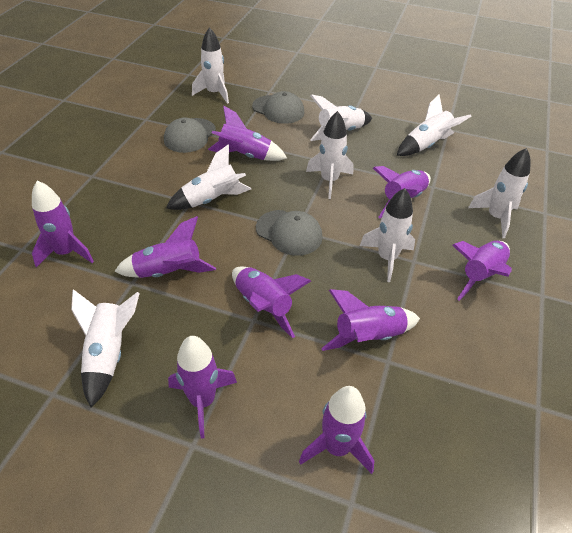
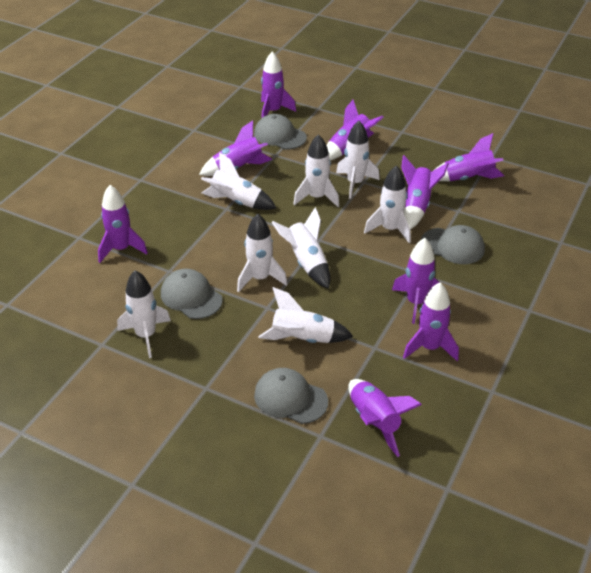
grey cap: [164,118,216,153] [252,91,304,124] [256,210,323,256] = 3 -> [161,269,223,319] [254,114,307,149] [254,368,328,424] [421,225,485,264] = 4

